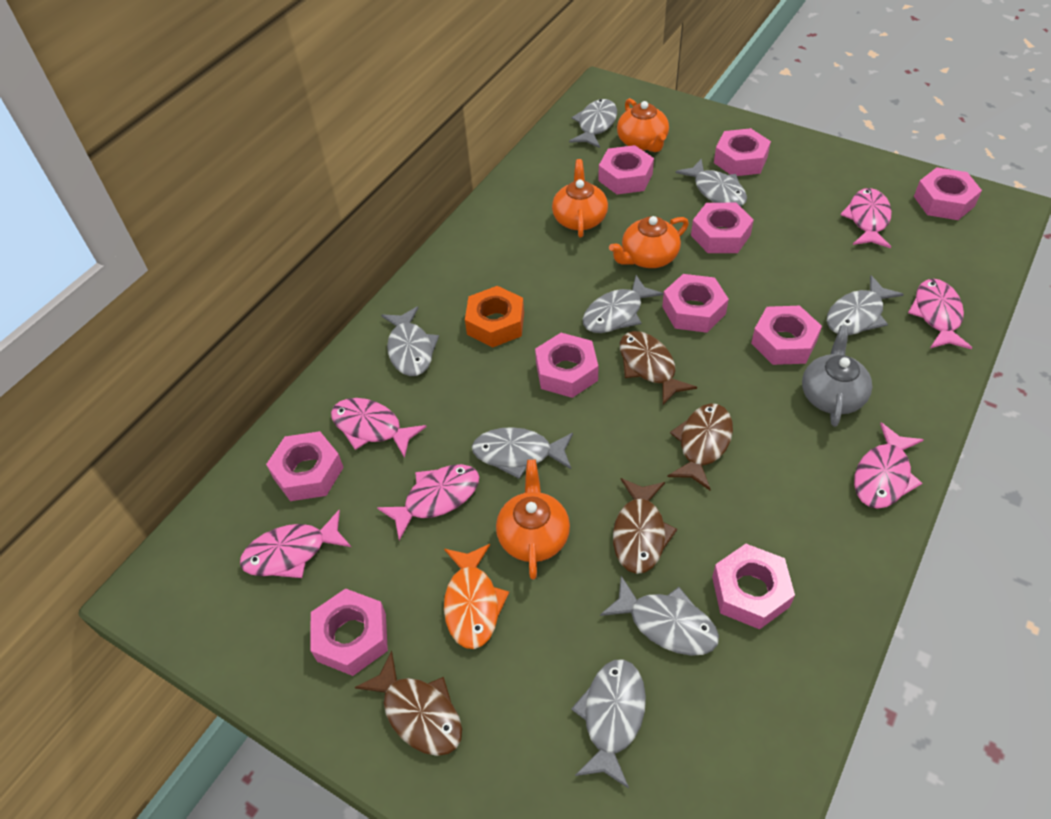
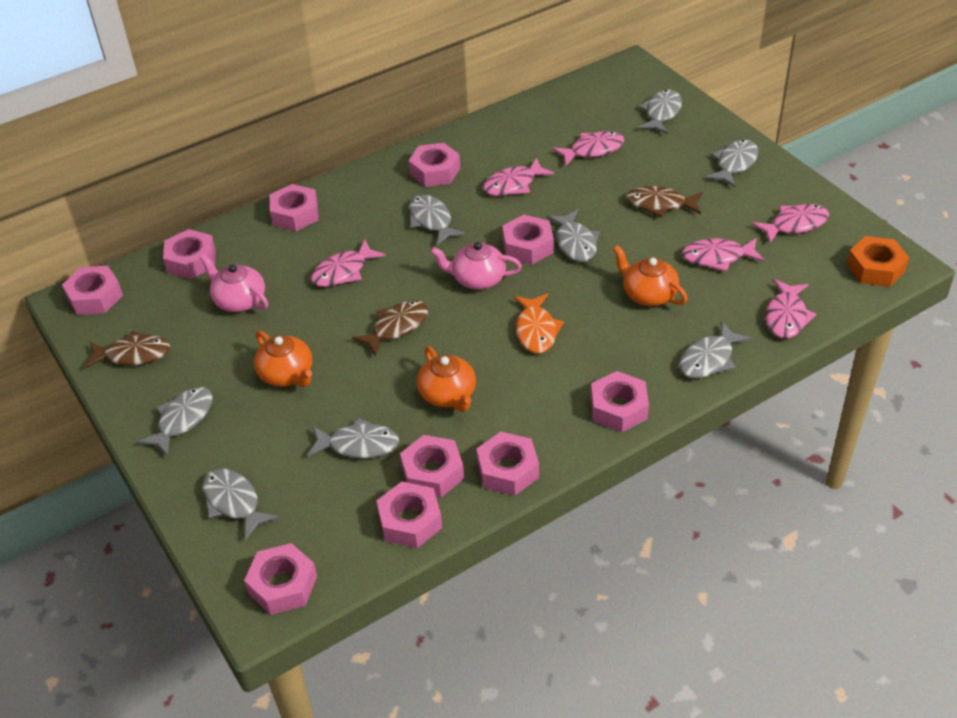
brown fish: [354,651,462,756] [613,478,677,574] [620,331,697,405] [667,403,733,490] = 4 -> [84,331,170,368] [352,300,428,357] [626,186,703,218] = 3
grey teapot: [802,326,872,427] = 1 -> none = 0
orange teapot: [496,459,570,580] [552,159,608,238] [609,216,689,268] [617,98,669,152] = 4 -> [254,331,312,387] [417,346,476,412] [613,245,688,306] = 3
pink teapot: none = 0 -> [200,254,268,312] [431,242,522,290] = 2

